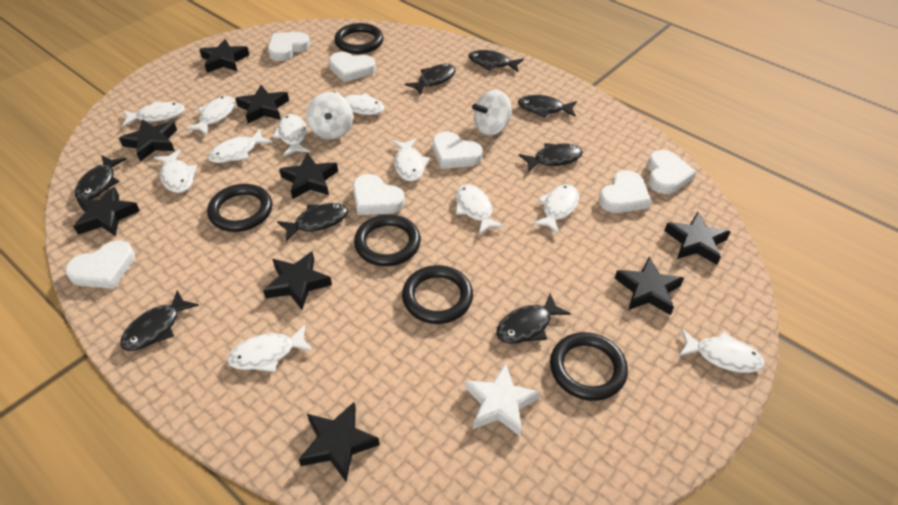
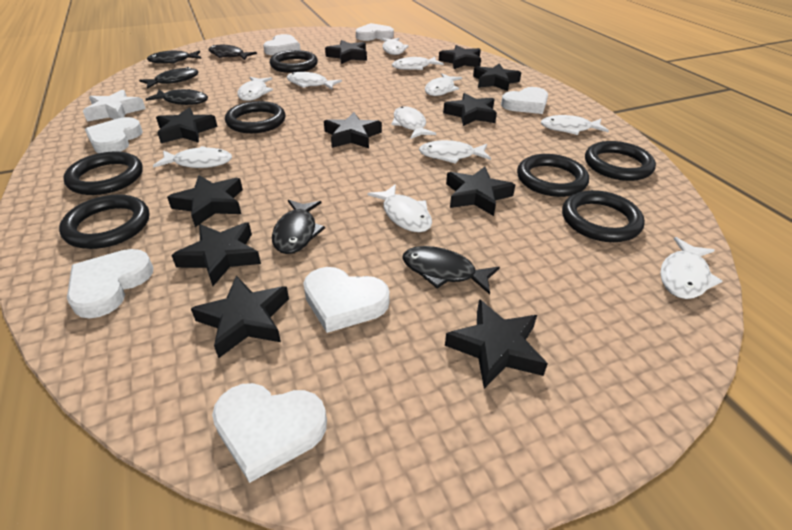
black fish: [75,156,127,200] [120,290,199,351] [277,203,348,242] [405,64,456,95] [468,50,524,72] [496,293,571,344] [518,95,577,118] [519,143,583,172] = 8 -> [139,67,199,89] [146,89,208,105] [147,51,201,63] [209,45,257,60] [272,200,325,254] [402,246,500,294] = 6
black ring: [207,184,272,232] [334,23,383,54] [354,215,421,266] [402,265,473,324] [550,332,628,401] = 5 -> [59,194,149,249] [63,151,143,195] [225,101,285,133] [270,50,318,73] [517,154,589,197] [562,190,645,242] [585,141,656,181] = 7
black star: [73,187,140,236] [119,119,177,162] [199,39,249,73] [235,85,289,123] [263,251,332,310] [279,153,338,199] [299,402,380,482] [615,257,684,315] [664,212,730,265] = 9 -> [156,107,217,143] [167,175,243,227] [171,222,261,286] [191,276,289,358] [324,112,382,148] [325,40,367,64] [439,45,481,69] [443,93,497,126] [445,299,548,389] [446,166,515,216] [473,63,521,91] = 11
white spinning top: [306,92,353,139] [472,90,512,136] = 2 -> none = 0

